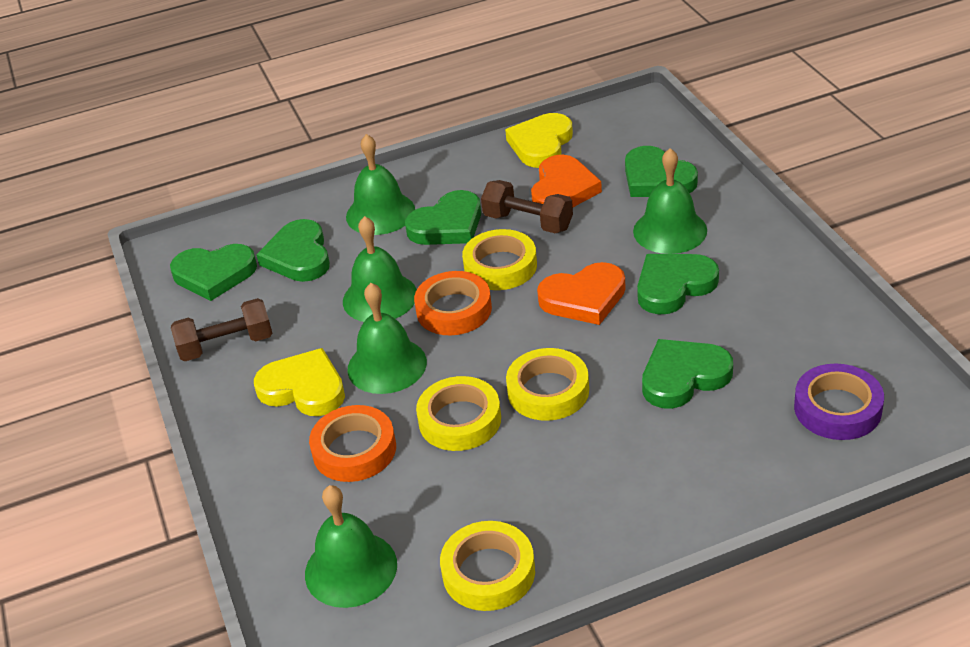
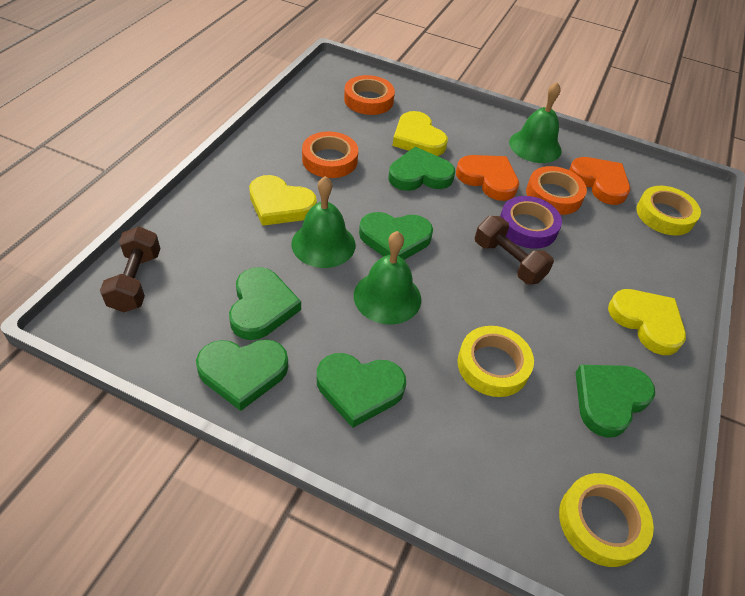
green bell: [305,485,397,608] [343,216,417,322] [346,134,415,235] [347,283,427,394] [633,148,707,254] = 5 -> [291,176,355,268] [354,231,421,325] [509,82,562,163] = 3
orange tape: [309,405,396,482] [414,271,492,335] = 2 -> [302,131,358,178] [344,75,395,115] [526,166,587,215] = 3
yellow heart: [254,348,345,416] [505,113,573,168] = 2 -> [249,175,317,226] [392,111,448,156] [608,289,686,355] = 3
yellow tape: [416,376,501,451] [440,521,535,611] [462,229,537,290] [506,348,589,421] = 4 -> [457,326,534,397] [559,473,654,567] [637,186,701,236] = 3

